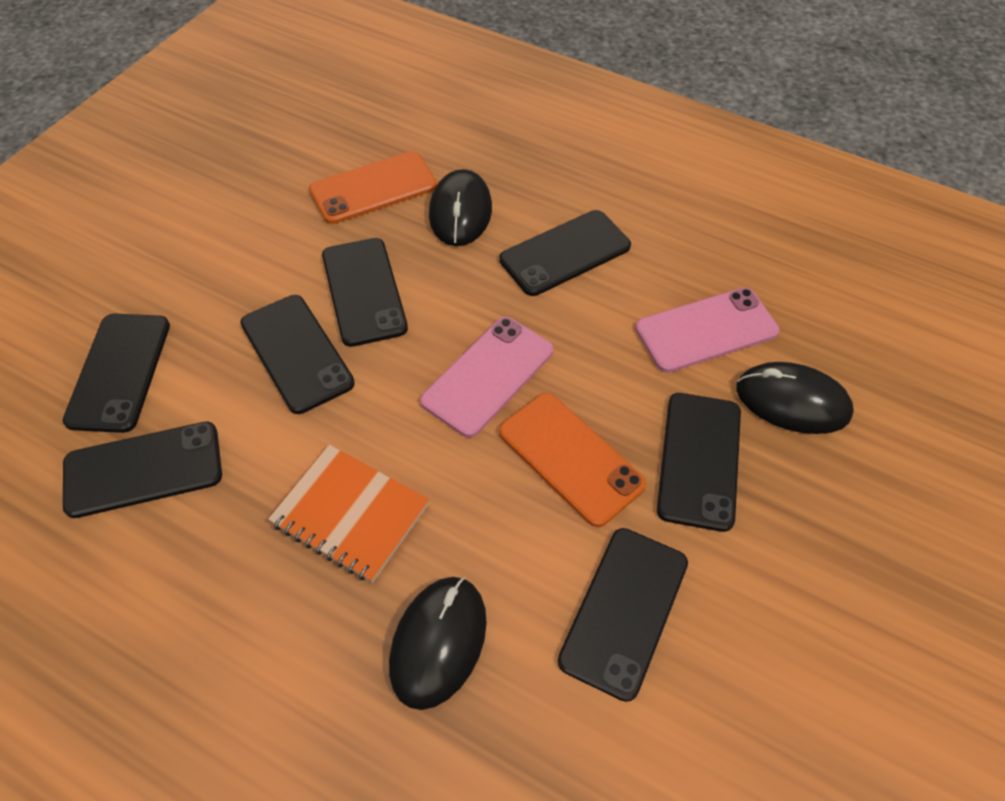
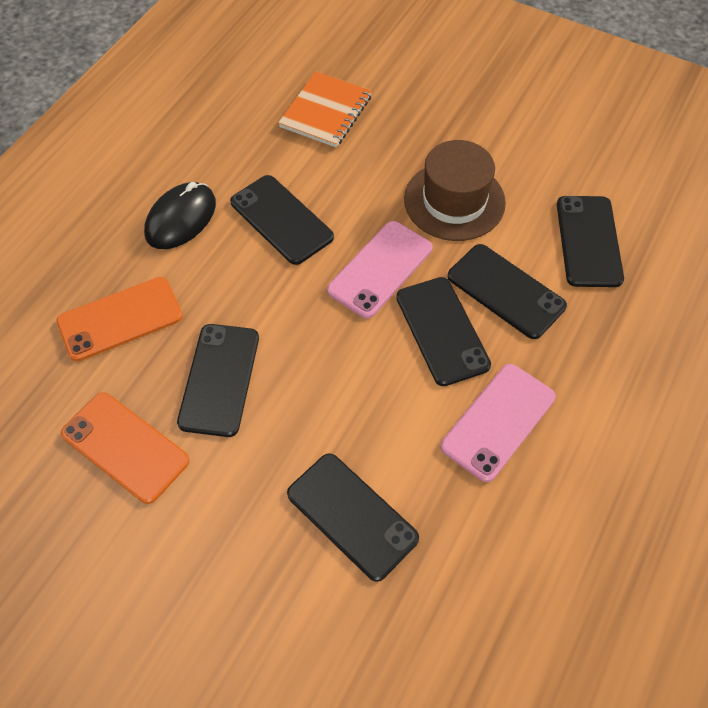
black mouse: [389,577,487,710] [429,169,492,246] [736,362,854,434] = 3 -> [144,182,216,249] = 1
black phone: [63,314,170,433] [63,422,222,518] [240,295,355,414] [322,238,408,347] [499,210,631,296] [558,528,688,702] [657,393,741,532] = 7 -> [177,324,259,437] [230,175,334,265] [287,453,419,582] [396,277,491,386] [448,244,567,339] [557,196,624,287] = 6
brown hat: none = 0 -> [404,140,506,241] = 1

